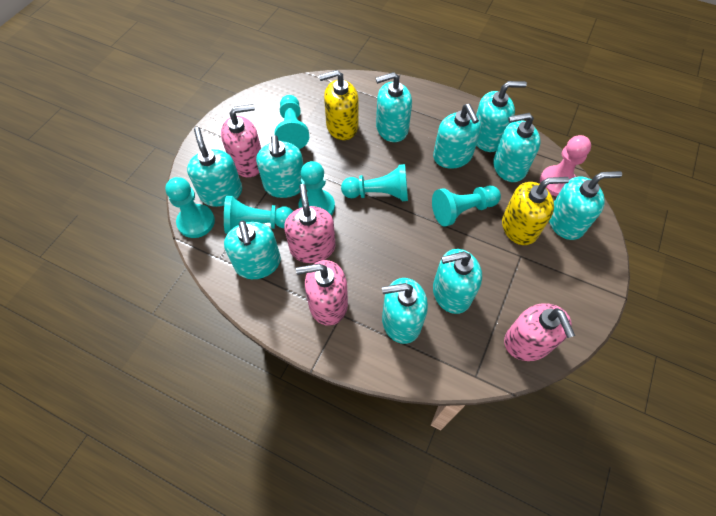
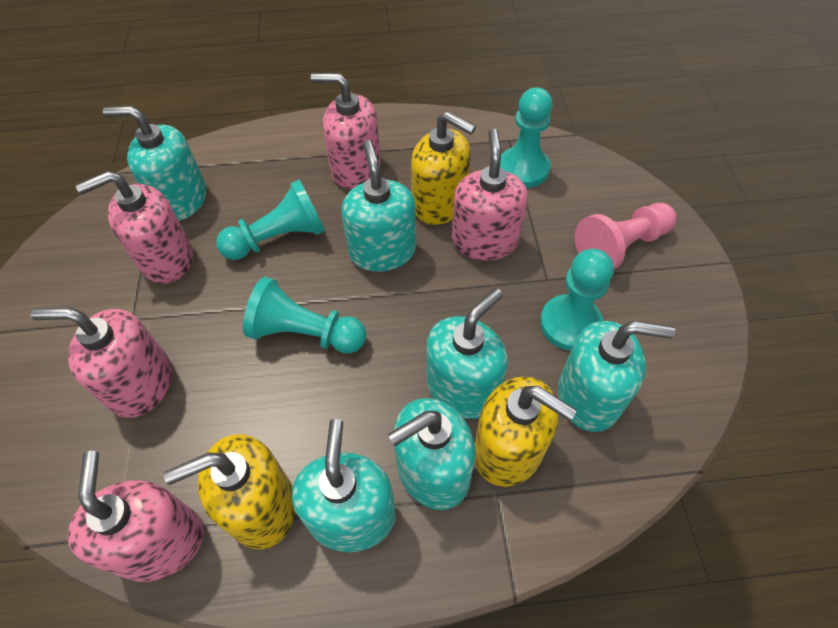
pink soap dispenser: [221,104,261,177] [284,184,335,263] [296,260,348,326] [504,303,575,361] = 4 -> [31,307,172,418] [68,451,204,582] [76,171,193,283] [311,73,381,189] [452,128,528,260] = 5
turquoise pawn: [165,177,215,238] [224,196,293,234] [274,95,309,149] [298,161,335,216] [341,164,408,201] [432,186,501,227] = 6 -> [216,180,325,260] [243,277,366,353] [500,87,553,188] [540,249,614,351] = 4
turquoise soap dispenser: [187,127,242,207] [224,220,281,279] [256,135,304,198] [376,72,412,142] [382,278,428,344] [433,104,481,169] [433,249,482,314] [476,81,527,152] [493,113,541,182] [549,171,622,240] = 10 -> [103,106,206,221] [292,419,396,552] [342,140,416,272] [388,398,476,510] [426,288,508,419] [558,321,675,432] = 6
yellow soap dispenser: [319,70,359,140] [502,177,569,245] = 2 -> [164,434,295,550] [411,111,476,225] [475,376,577,487] = 3

